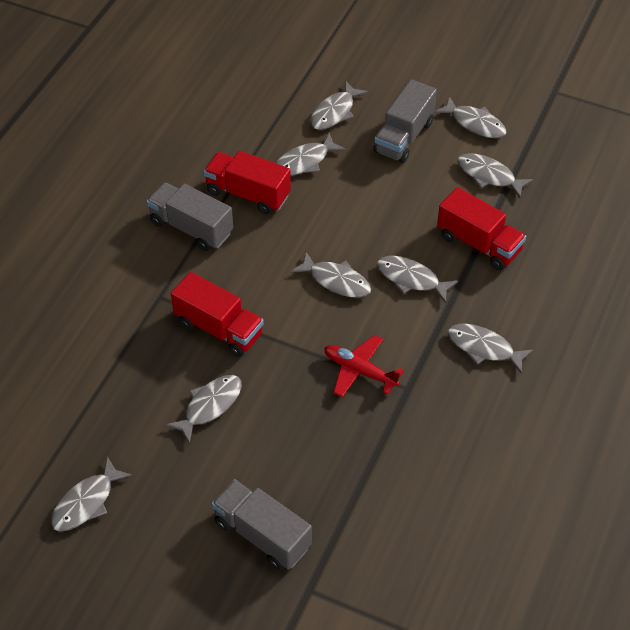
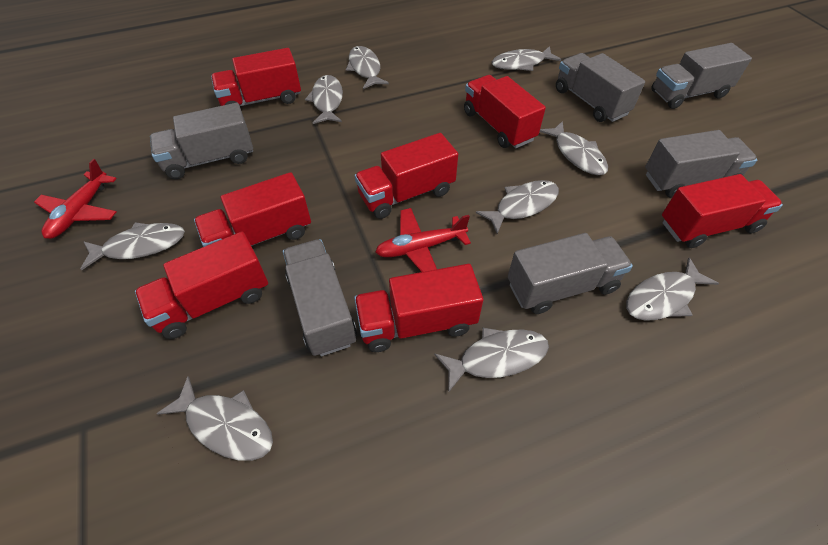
grey truck: [147,182,233,251] [212,479,312,570] [373,79,437,163] = 3 -> [150,103,253,179] [283,239,357,356] [508,233,633,314] [556,53,645,122] [645,130,757,198] [651,43,752,109] = 6
red plane: [324,335,404,397] = 1 -> [34,159,117,239] [375,208,471,272] = 2
red truck: [171,272,264,357] [203,151,291,214] [437,187,526,270] = 3 -> [135,232,268,339] [194,172,311,247] [211,48,301,108] [354,133,458,219] [354,264,483,352] [464,75,546,148] [662,174,783,248] = 7

